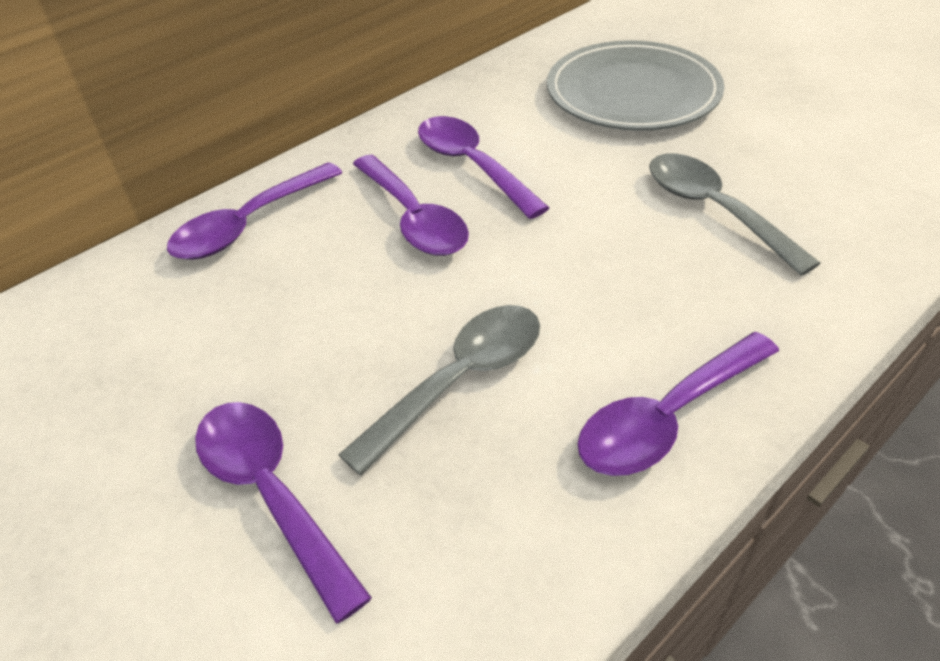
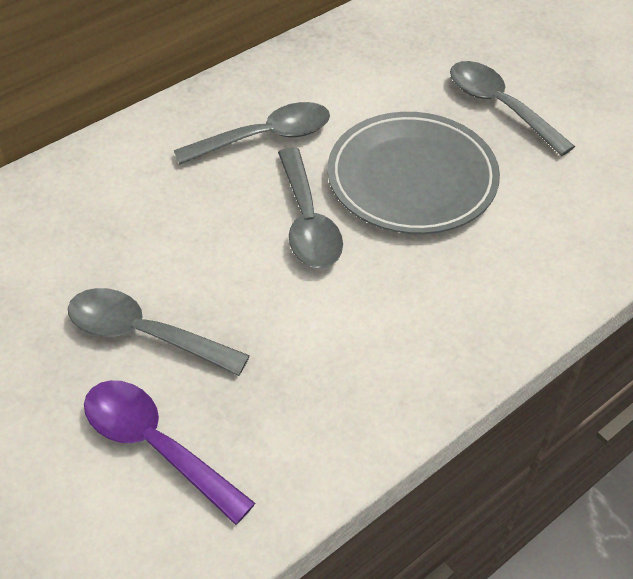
grey spoon: [338,305,540,476] [649,153,820,276] = 2 -> [68,288,250,376] [174,102,330,165] [278,147,343,268] [450,61,575,156] = 4
purple spoon: [167,162,343,260] [195,402,372,624] [353,155,469,256] [418,116,550,219] [577,332,779,476] = 5 -> [84,380,255,525] = 1

